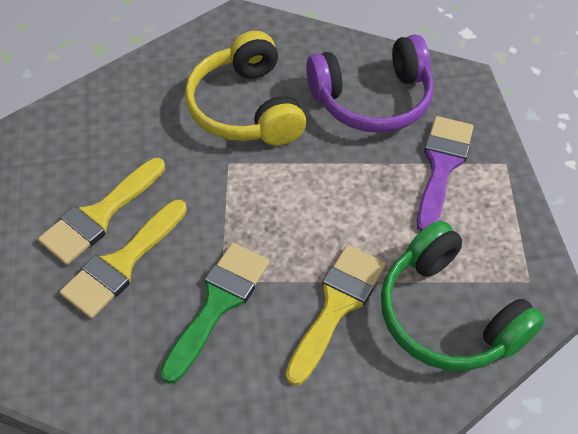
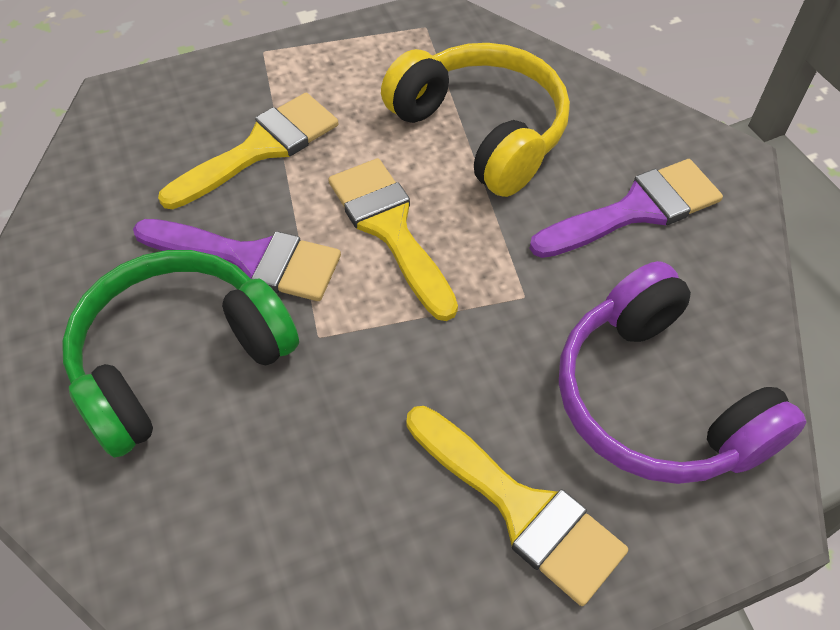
green brush: [160,243,270,384] = 1 -> none = 0
purple brush: [417,116,473,232] = 1 -> [133,219,341,301] [530,159,723,258] = 2

